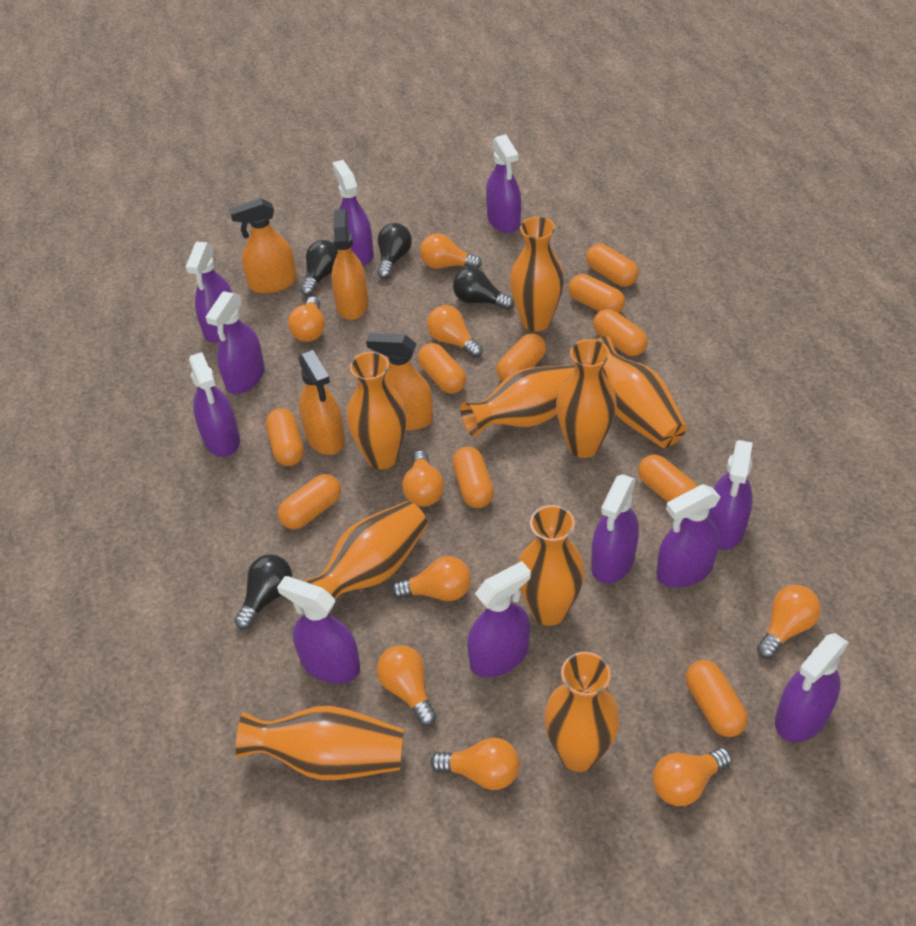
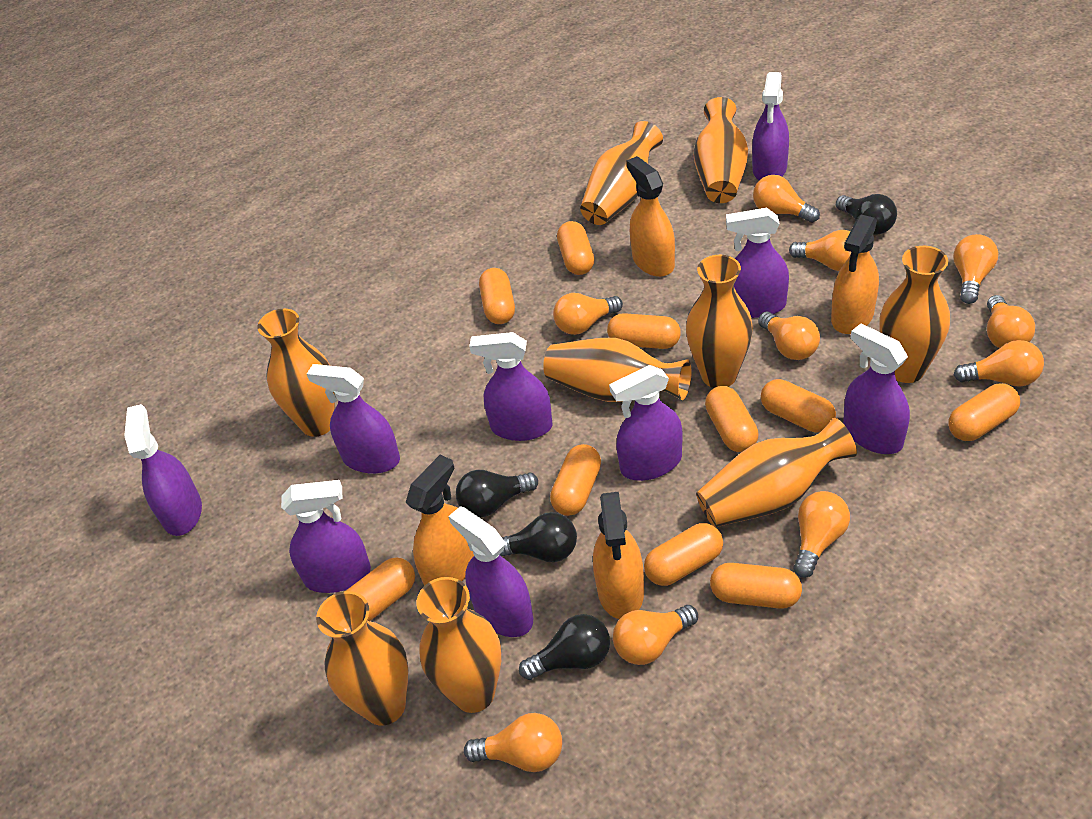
orange light bulb: [288,297,325,342] [377,645,437,726] [391,556,471,601] [402,450,444,507] [420,233,482,269] [427,305,483,358] [430,738,520,790] [652,748,732,806] [757,585,821,659] = 9 -> [464,713,562,772] [553,293,623,335] [613,605,698,665] [753,175,820,223] [758,312,820,360] [789,230,851,271] [793,491,850,578] [953,234,998,304] [954,340,1044,387] [987,295,1035,348] = 10
purple spray bottle: [186,242,232,343] [189,352,240,457] [206,291,265,394] [277,576,360,684] [332,160,374,266] [467,561,531,677] [486,134,521,233] [591,474,639,584] [656,484,720,588] [708,440,753,550] [775,633,849,742] = 11 -> [124,404,202,536] [281,480,371,593] [307,364,400,474] [448,506,533,637] [469,332,553,441] [609,365,682,481] [726,208,789,318] [752,72,789,180] [843,324,910,454] = 9

